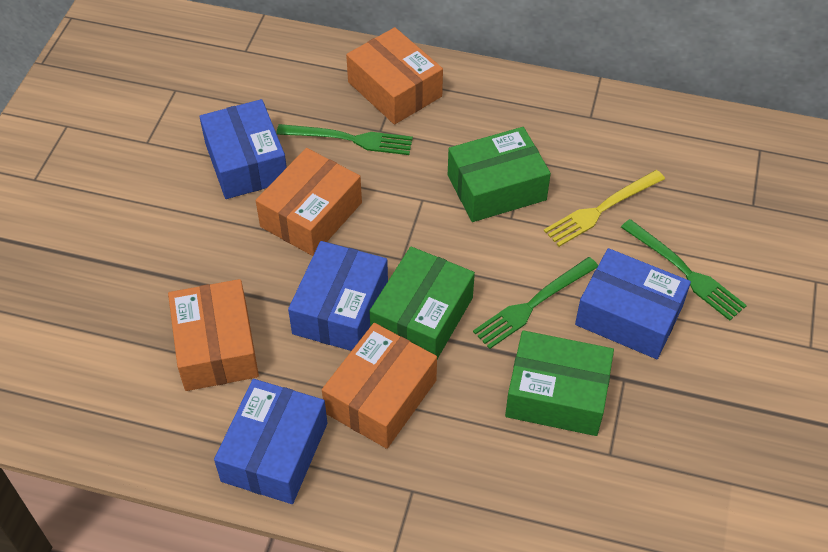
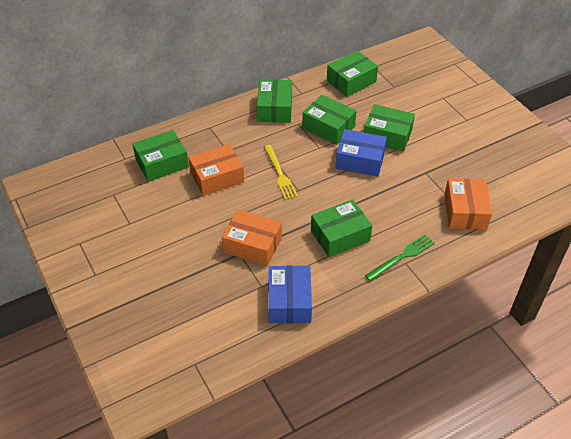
blue box: [199,99,287,199] [214,379,327,504] [288,241,388,351] [575,248,691,359] = 4 -> [268,266,312,323] [335,129,387,177] = 2
green box: [369,246,475,359] [448,127,551,222] [505,330,614,436] = 3 -> [132,130,189,182] [257,79,292,123] [302,95,356,145] [311,199,372,257] [327,51,378,97] [364,104,415,152] = 6
green fork: [276,124,413,155] [473,257,598,349] [621,219,747,321] = 3 -> [365,235,435,281] = 1
orange box: [168,279,259,391] [256,148,362,256] [322,323,437,449] [346,27,443,124] = 4 -> [188,144,244,196] [222,209,282,266] [444,178,492,230] = 3

